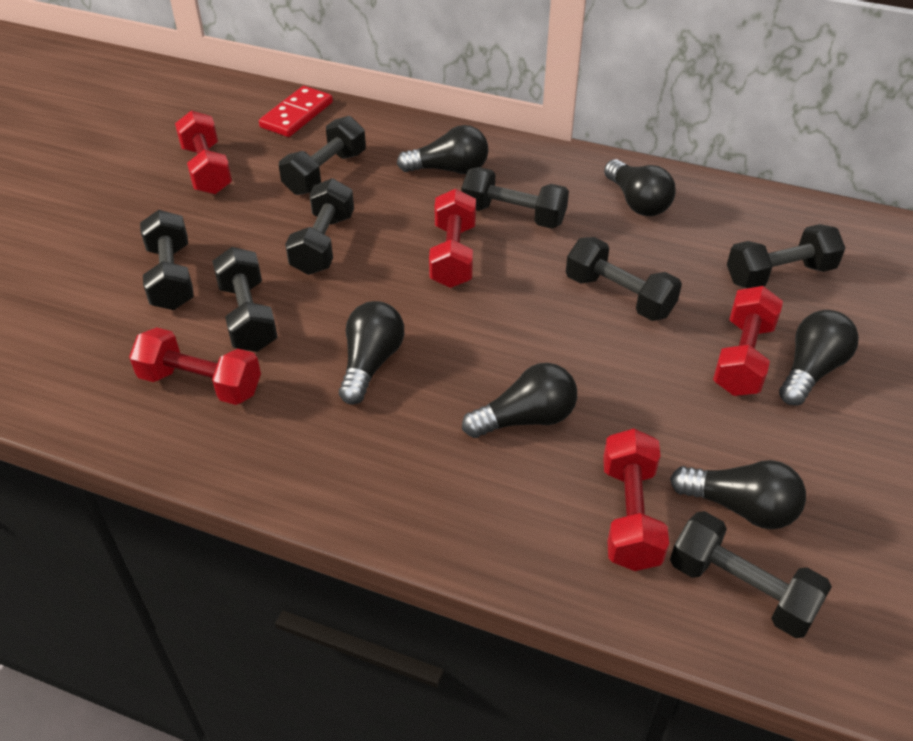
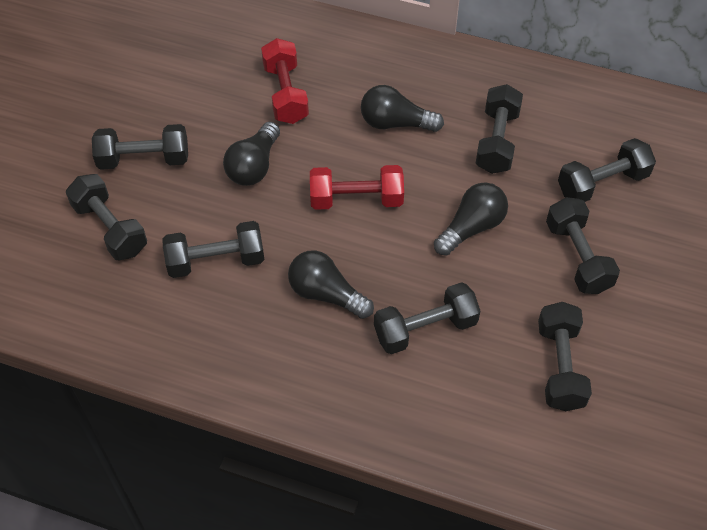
black light bulb: [339,301,404,405] [397,125,488,174] [462,363,577,438] [604,159,676,216] [670,460,806,529] [779,310,859,406] = 6 -> [223,122,280,186] [288,250,374,319] [361,85,444,132] [434,182,508,256] = 4
red domino: [259,86,333,137] = 1 -> none = 0
red dumbbell: [129,327,261,405] [175,111,232,194] [429,189,476,288] [603,428,669,571] [713,286,783,396] = 5 -> [261,38,309,124] [310,165,404,210] = 2

